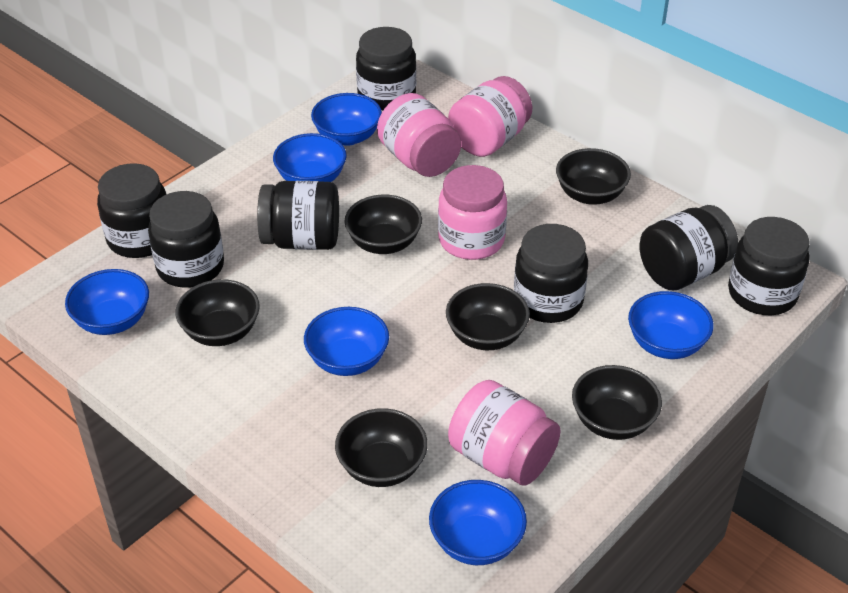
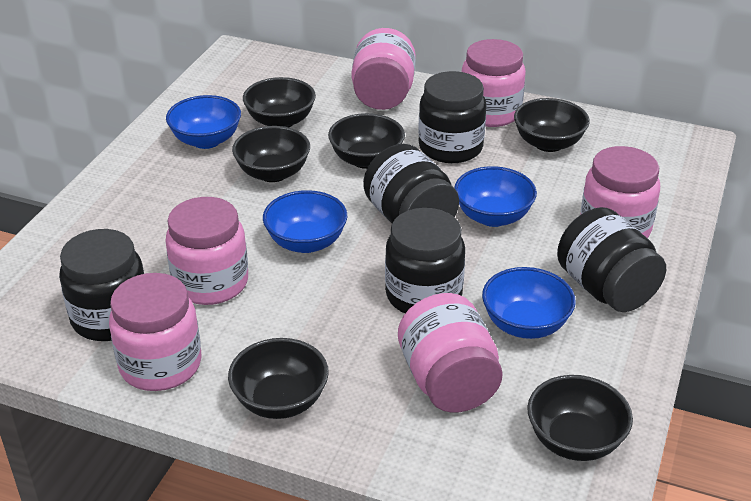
black jar: [97,163,167,258] [148,191,224,288] [257,181,339,250] [356,27,416,110] [514,224,588,323] [639,205,738,290] [728,217,810,315] = 7 -> [59,229,144,341] [363,144,459,223] [385,208,465,313] [418,71,486,163] [557,207,666,312] = 5
blue bowl: [65,269,149,335] [273,133,347,182] [304,307,389,376] [311,93,382,146] [429,480,527,565] [628,291,714,359] = 6 -> [166,95,241,149] [263,190,347,253] [454,166,537,227] [482,267,576,339] = 4
pink jar: [377,93,462,177] [438,165,507,260] [448,76,532,157] [448,380,561,485] = 4 -> [109,273,202,391] [165,197,248,305] [351,28,416,110] [398,293,503,413] [462,39,526,127] [580,146,660,238] = 6

